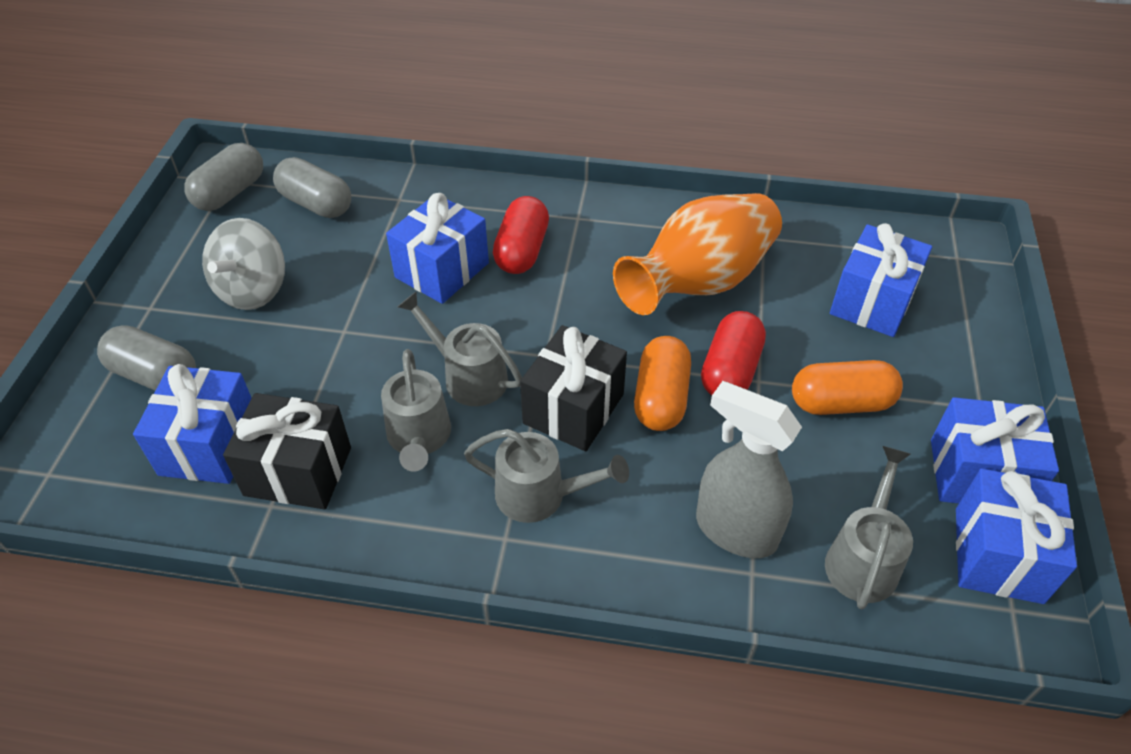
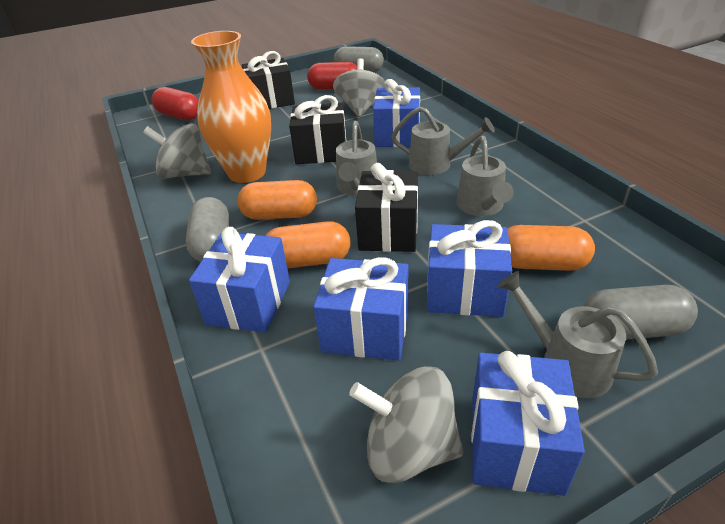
black gift: [223,393,351,510] [520,325,627,451] = 2 -> [242,51,295,109] [289,95,346,164] [355,163,418,252] = 3
grey spinning top: [202,218,285,310] = 1 -> [143,124,211,179] [333,58,385,117] [349,366,463,483] = 3
grey spray bottle: [696,381,802,558] = 1 -> none = 0
orange capsule: [634,336,691,431] [792,360,903,415] = 2 -> [237,180,317,220] [265,221,351,269] [507,225,595,271] = 3

